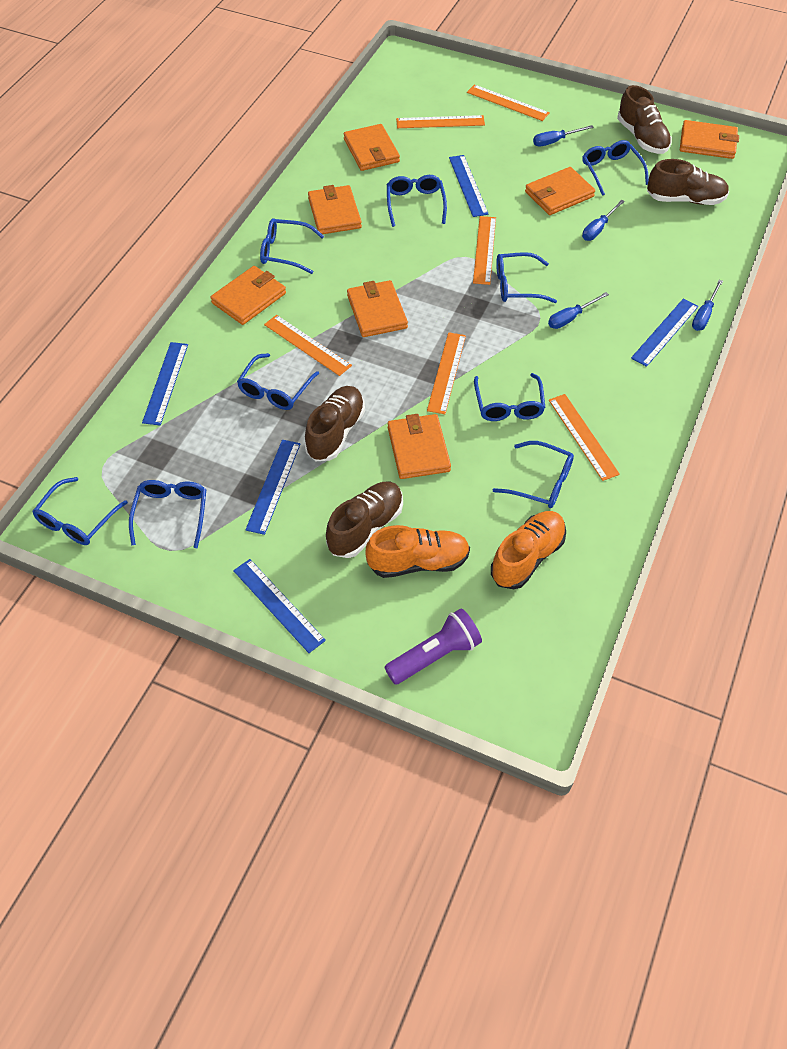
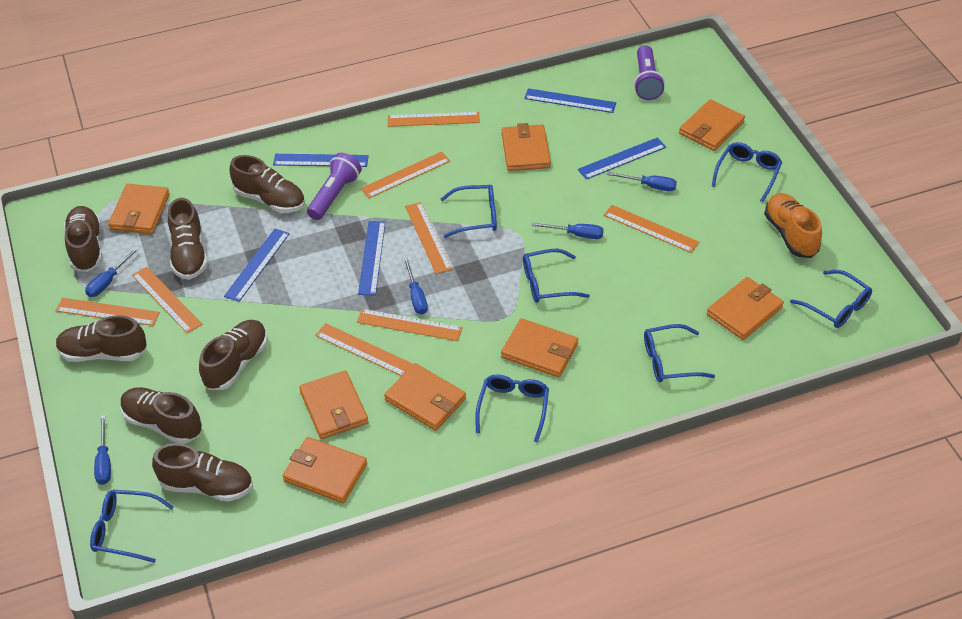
blue glasses: [32,477,128,545] [129,480,207,548] [237,353,319,410] [260,218,324,274] [387,175,447,227] [474,373,545,421] [493,441,574,508] [496,252,557,303] [582,140,649,196] = 9 -> [90,490,174,563] [441,185,497,238] [475,374,549,443] [523,249,590,303] [644,324,715,383] [712,142,782,202] [790,270,872,328] = 7
blue screwdriver: [533,125,594,147] [548,292,609,329] [582,200,625,241] [692,280,723,331] = 4 -> [85,247,140,297] [94,415,111,485] [403,258,428,315] [531,222,604,239] [607,172,677,191] = 5
brown shoe: [304,386,365,461] [326,482,403,558] [617,85,672,154] [647,159,729,205] = 4 -> [56,315,147,362] [64,206,102,272] [121,387,202,444] [152,443,253,502] [168,198,208,280] [199,320,268,390] [230,155,305,213] = 7
orange ruler: [264,315,352,376] [396,115,485,128] [427,332,466,414] [467,85,550,121] [473,216,496,285] [549,394,620,481] = 6 -> [56,298,160,326] [132,267,202,334] [315,323,413,376] [357,309,462,341] [361,152,450,198] [388,112,480,127] [405,202,452,274] [604,205,699,253] = 8
orange shoe: [365,525,470,578] [491,511,566,589] = 2 -> [764,193,822,258] = 1
orange wallet: [211,266,286,325] [308,185,362,234] [344,124,400,171] [347,280,408,337] [388,414,451,479] [525,167,595,215] [680,120,739,159] = 7 -> [108,184,170,234] [283,437,367,503] [299,370,368,439] [384,363,466,431] [501,318,578,378] [502,123,551,171] [679,99,745,151] [707,277,784,340] = 8
purple flashlight: [384,608,482,685] = 1 -> [307,153,362,220] [634,45,665,100] = 2

